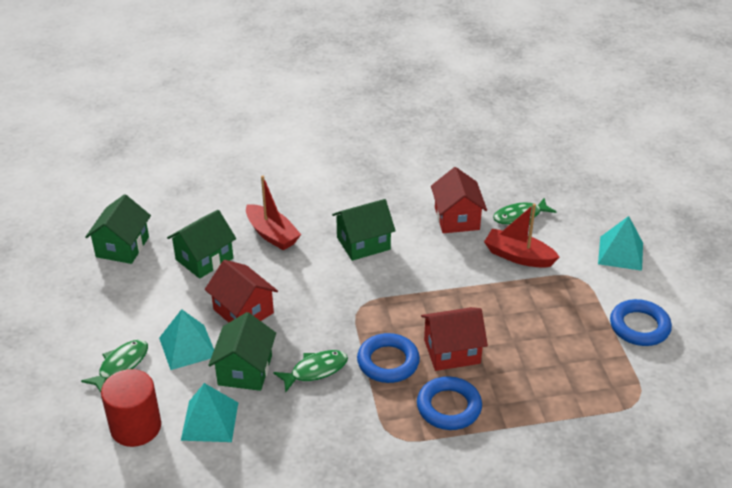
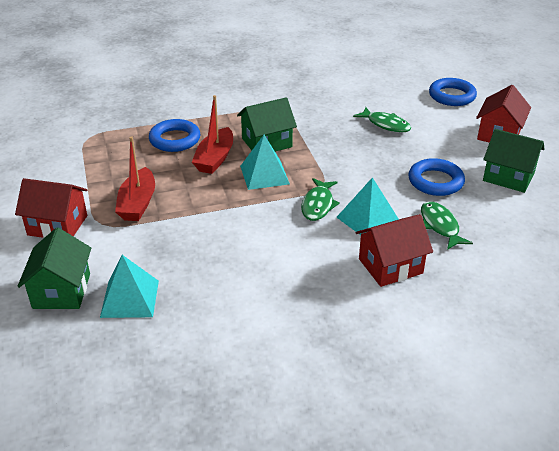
green house: [85,194,151,264] [167,210,236,279] [208,312,276,391] [332,199,396,261] = 4 -> [17,227,91,309] [237,97,297,152] [483,129,544,193] = 3
red cylinder: [101,369,161,447] = 1 -> none = 0

